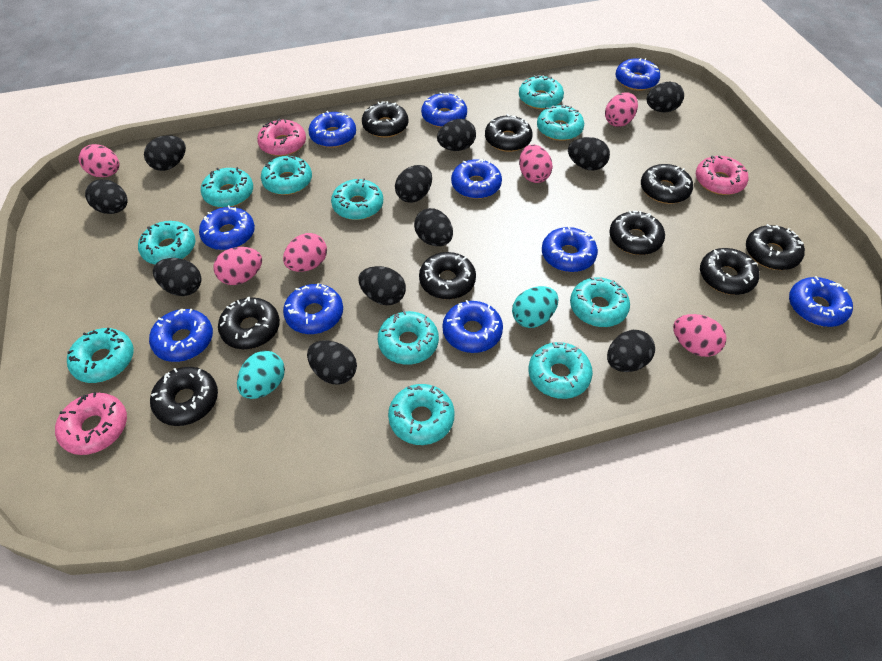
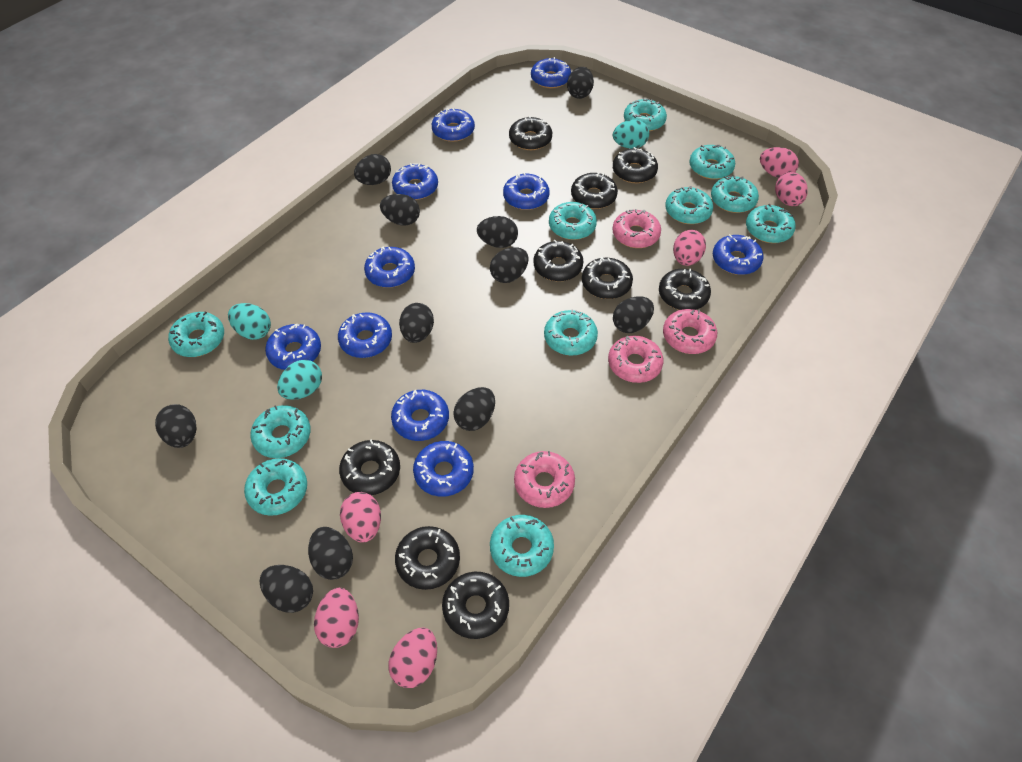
pink donut: [55,392,127,455] [257,118,306,156] [696,155,748,195] = 3 -> [514,451,575,508] [608,336,664,383] [612,209,661,248] [663,309,717,354] = 4
turquoise egg: [237,351,285,399] [512,286,559,328] = 2 -> [228,303,271,340] [277,360,322,400] [613,120,649,149] = 3

